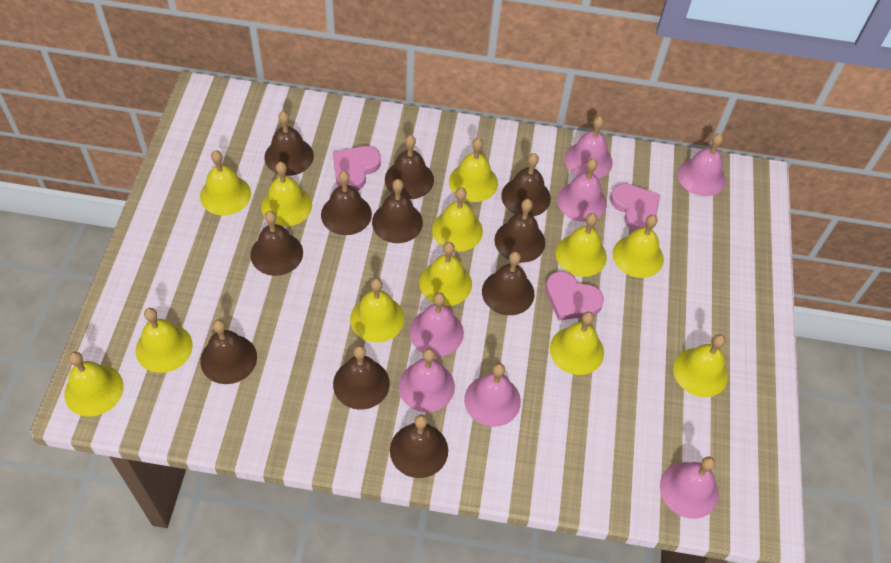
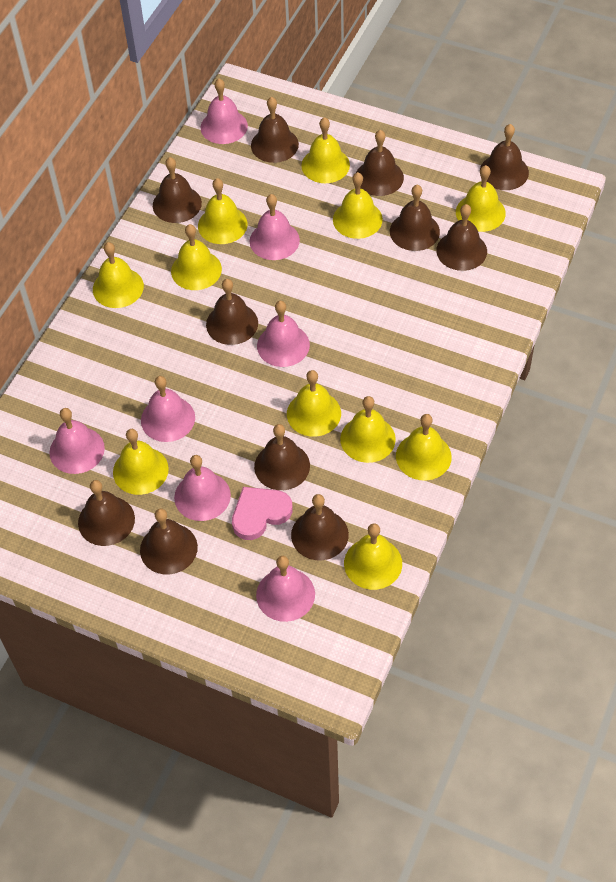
pink heart: [333,146,381,191] [545,271,604,321] [610,183,660,231] = 3 -> [232,487,293,540] = 1
yellow bell: [64,351,124,417] [136,308,193,373] [200,150,251,215] [261,162,312,226] [350,278,404,343] [419,242,472,306] [432,188,483,252] [449,138,498,202] [550,311,604,375] [556,213,607,277] [613,215,664,278] [673,334,728,397] = 12 -> [93,242,144,308] [113,429,169,495] [171,224,222,290] [198,178,248,244] [287,370,341,437] [301,117,350,183] [333,172,383,239] [340,396,396,463] [344,523,402,590] [396,414,452,481] [456,165,506,232] = 11

